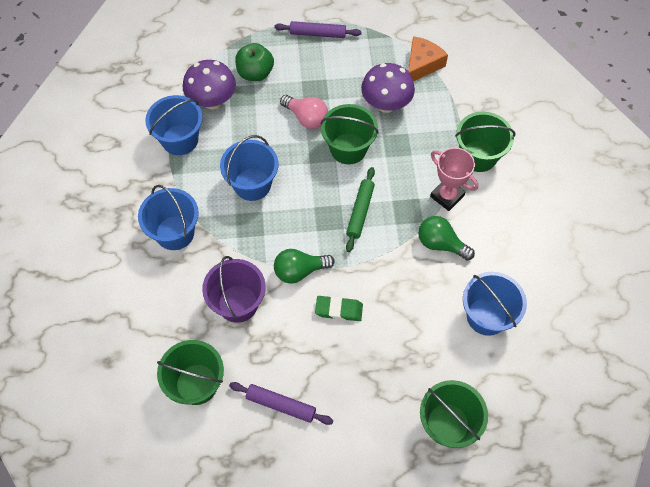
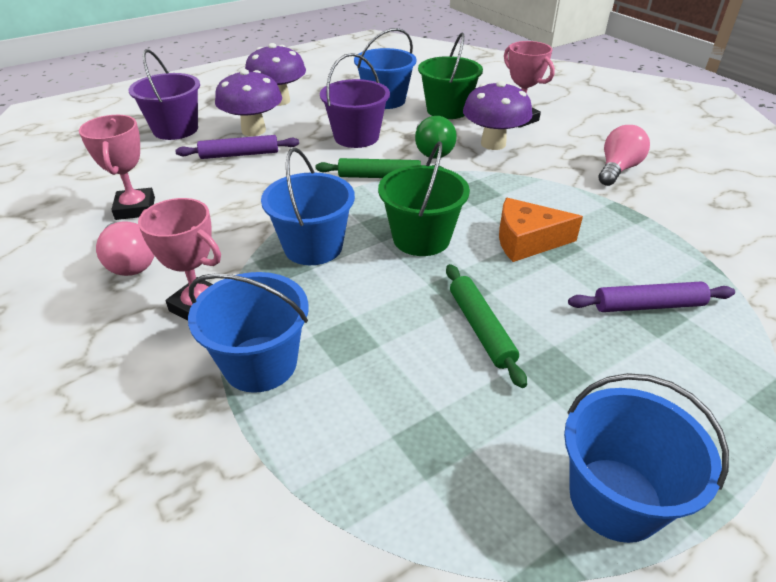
green apple: [235,43,274,81] = 1 -> none = 0
green bucket: [157,340,224,405] [321,104,379,164] [420,380,488,448] [455,112,516,172] = 4 -> [378,141,470,256] [418,33,483,119] = 2
green eraser: [315,296,363,321] = 1 -> none = 0
green light bulb: [274,249,335,284] [418,216,475,261] = 2 -> [415,116,457,159] = 1
green rolling pin: [346,167,375,252] = 1 -> [316,158,443,178] [446,264,527,388] = 2
pink light bulb: [280,95,328,129] = 1 -> [96,222,154,276] [599,125,650,186] = 2
pink trophy: [430,148,478,211] = 1 -> [79,115,155,220] [138,198,221,321] [504,41,555,128] = 3
purple bucket: [202,256,266,323] = 1 -> [128,49,200,140] [320,53,390,148] = 2
purple mushroom: [183,60,236,109] [361,63,415,113] = 2 -> [215,69,282,136] [245,43,306,106] [463,81,533,150] = 3

